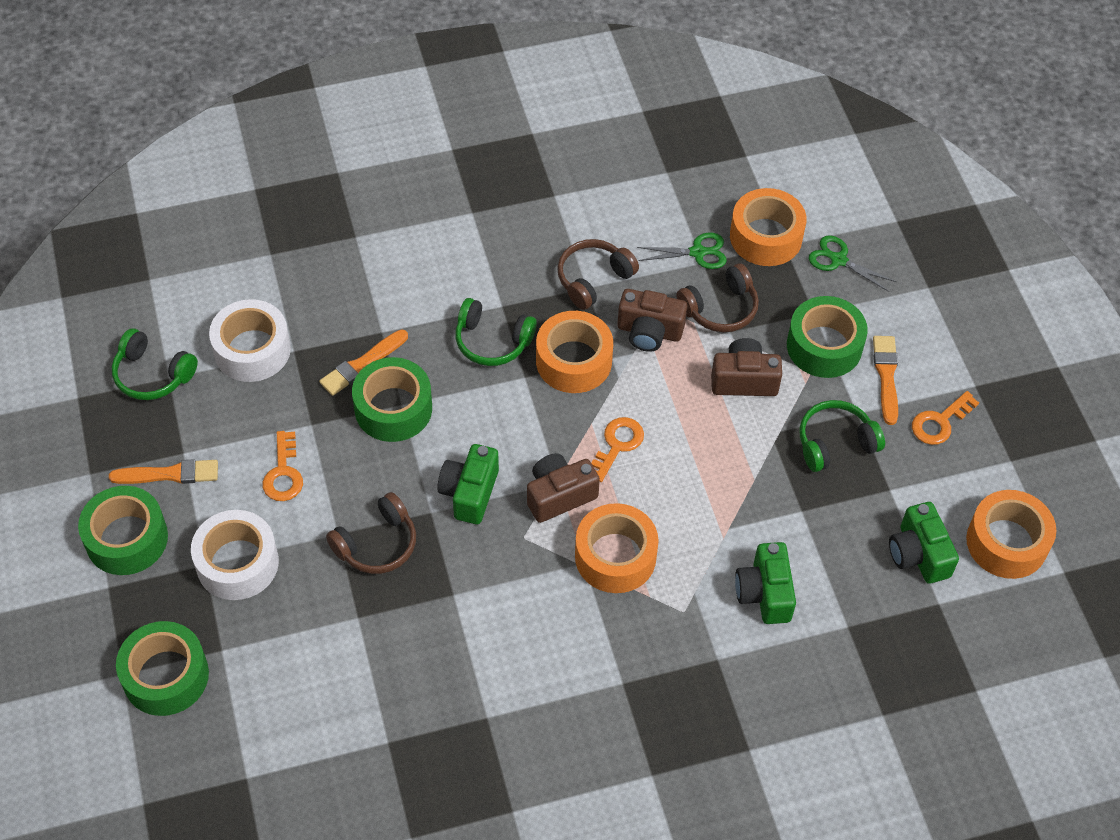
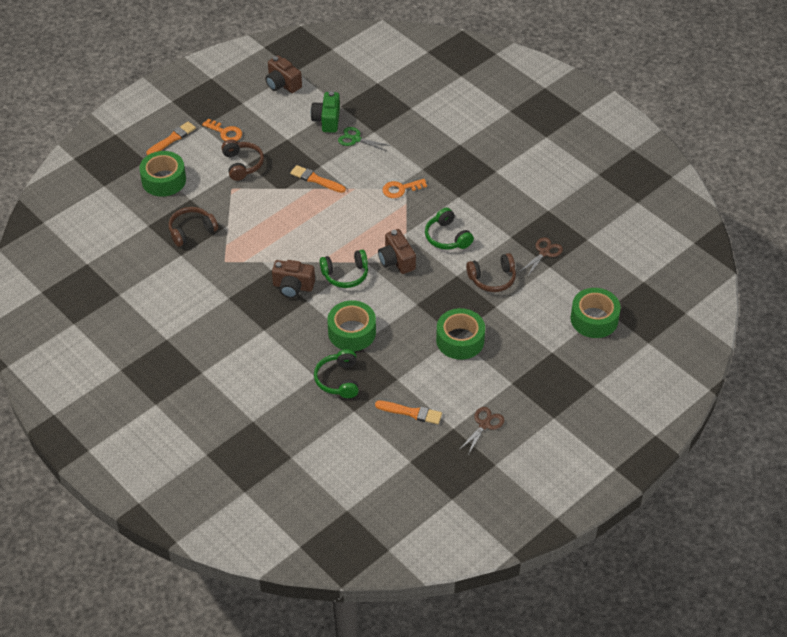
brown scissors: none = 0 -> [458,407,504,455] [520,237,563,277] = 2
green camera: [437,444,499,524] [735,542,796,624] [889,502,959,584] = 3 -> [311,91,340,133] = 1
green scissors: [637,233,727,269] [808,235,896,292] = 2 -> [338,127,391,151] = 1
orange key: [262,431,303,501] [591,417,644,482] [912,391,979,445] = 3 -> [202,119,242,141] [383,179,427,198] = 2
orange tape: [536,311,613,393] [575,503,659,593] [730,188,807,266] [966,490,1056,579] = 4 -> none = 0
white tape: [191,510,279,600] [209,299,291,382] = 2 -> none = 0

